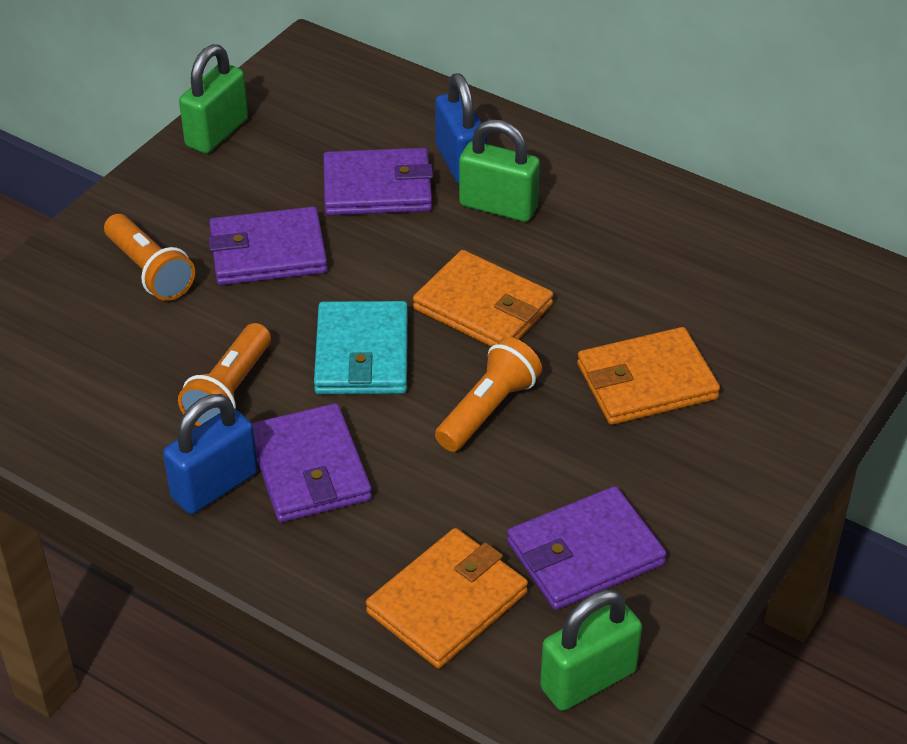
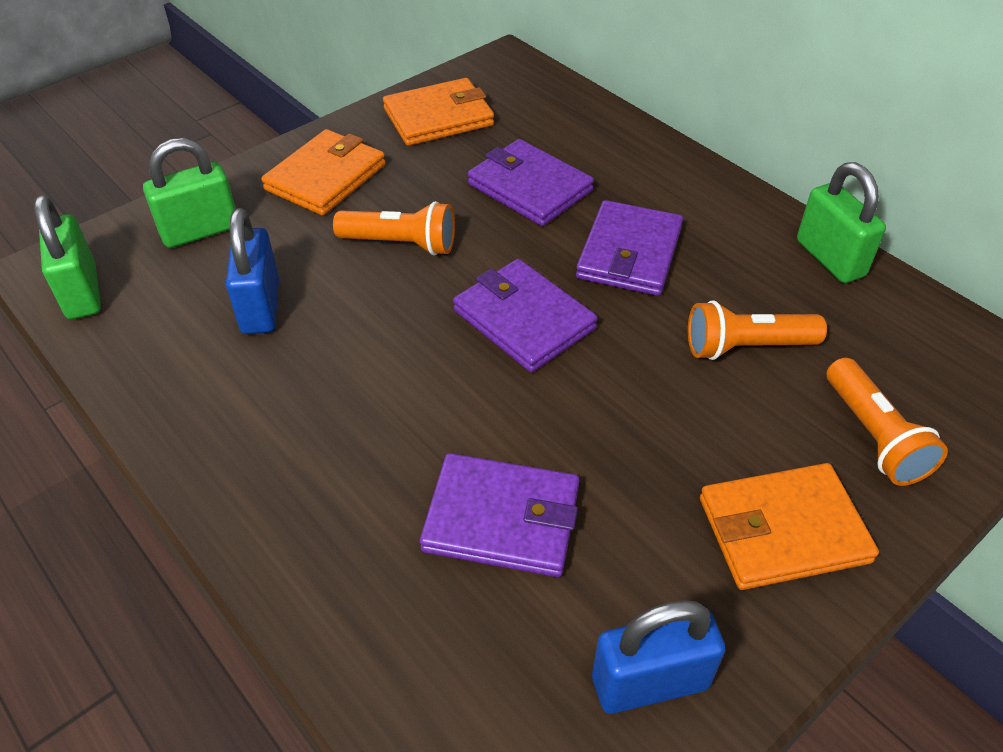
turquoise wallet: [314,301,408,394] = 1 -> none = 0

